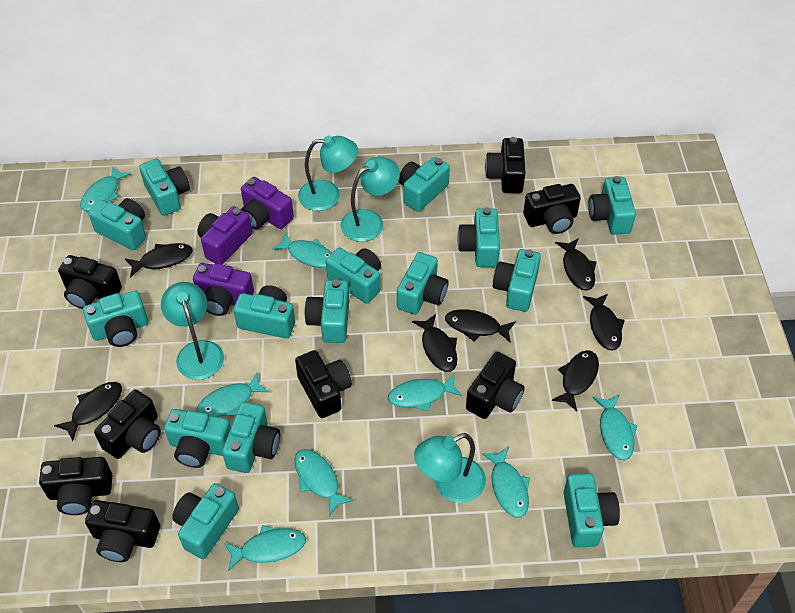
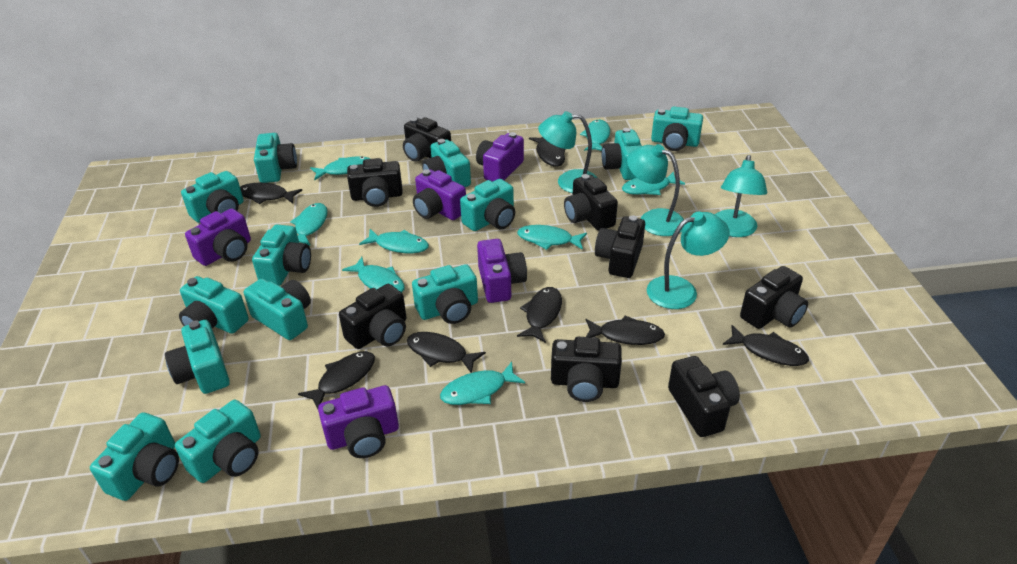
purple camera: [193,263,254,316] [197,206,252,265] [241,177,294,229] = 3 -> [185,208,251,266] [318,385,399,458] [413,169,466,220] [476,132,524,182] [477,239,527,303] = 5
turquoise camera: [83,291,148,347] [88,198,146,250] [139,159,190,216] [164,409,231,468] [172,483,239,559] [222,402,280,473] [233,285,295,339] [305,279,349,343] [326,248,381,304] [397,252,448,315] [399,157,450,212] [457,207,500,267] [493,249,541,312] [564,473,620,547] [588,176,636,235] = 15 -> [90,412,179,501] [165,320,230,394] [175,400,261,483] [179,276,249,334] [181,171,244,223] [244,279,311,340] [252,224,311,286] [254,133,297,183] [412,264,478,324] [422,139,471,187] [460,179,515,231] [602,128,642,180] [651,107,703,151] = 13

